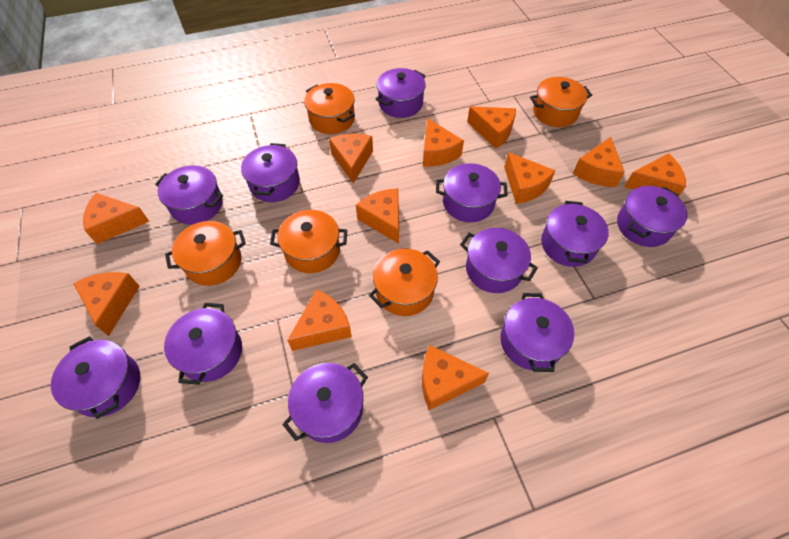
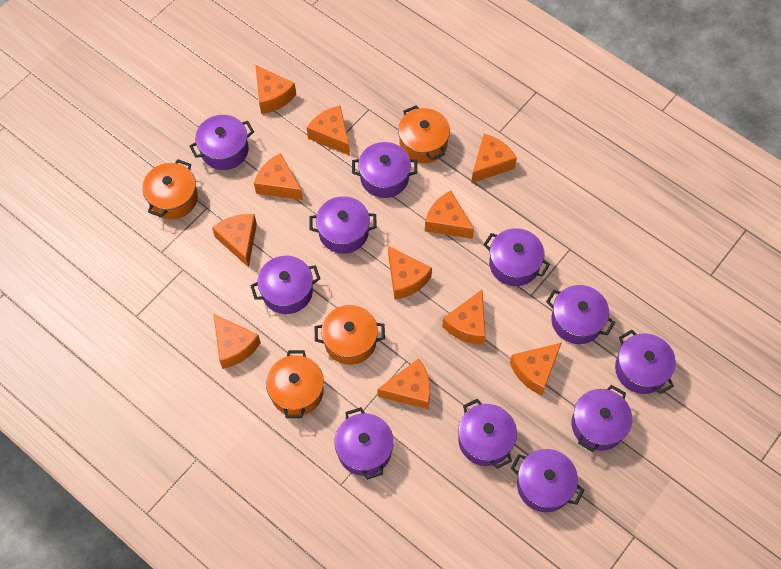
orange pot: [165,221,246,286] [270,210,347,273] [304,83,355,134] [369,249,440,316] [530,77,592,127] = 5 -> [142,159,198,219] [266,350,324,418] [315,305,385,365] [398,105,450,163] = 4

